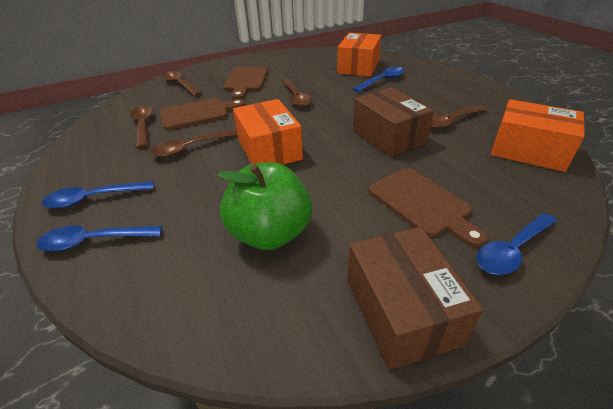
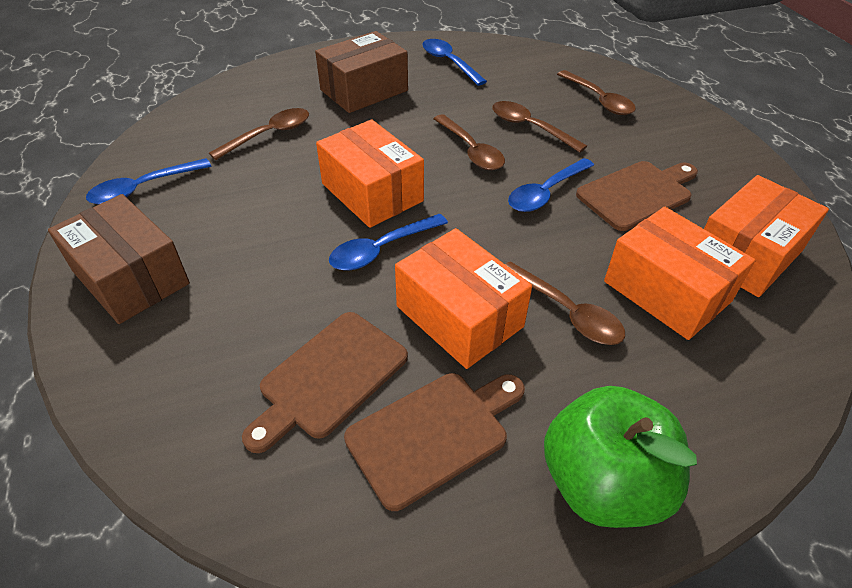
orange box: [233,99,303,165] [337,33,381,77] [491,99,585,172] = 3 -> [316,119,424,228] [395,228,532,369] [604,207,756,340] [704,175,829,297] = 4

